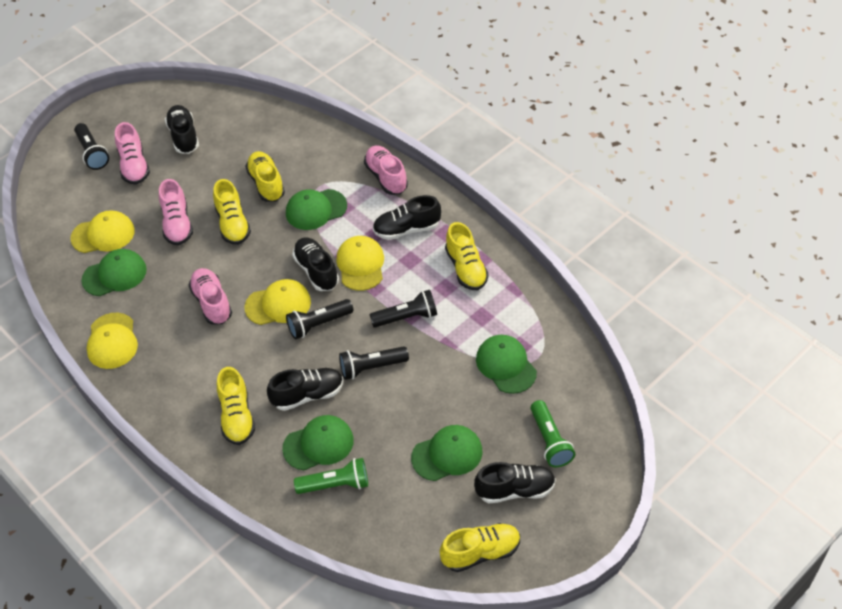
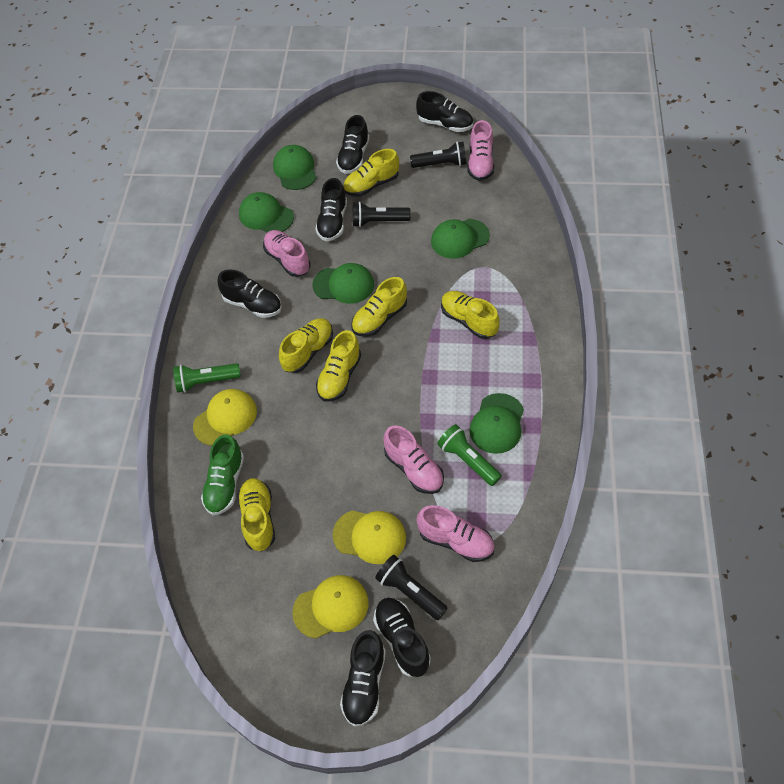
black flashlight: [74,123,109,170] [286,299,353,339] [339,346,409,380] [369,290,437,328] = 4 -> [353,201,411,227] [375,555,448,620] [410,142,466,168] = 3
black shoe: [165,105,199,154] [267,368,343,411] [292,237,339,291] [373,195,441,240] [474,462,556,503] = 5 -> [218,269,282,318] [315,178,347,241] [336,115,369,174] [340,630,386,727] [373,598,431,677] [416,91,473,132] = 6
green shoe: none = 0 -> [201,434,244,515] = 1
yellow cap: [70,210,135,253] [87,313,138,369] [245,279,311,325] [336,236,384,291] = 4 -> [193,389,257,446] [292,575,369,639] [333,511,406,564] = 3
yellow shoe: [213,179,251,245] [217,367,255,445] [245,151,285,202] [440,523,520,572] [445,222,489,290] = 5 -> [237,478,275,551] [279,318,333,373] [316,330,361,402] [343,149,399,197] [352,277,407,337] [441,291,500,339] = 6

